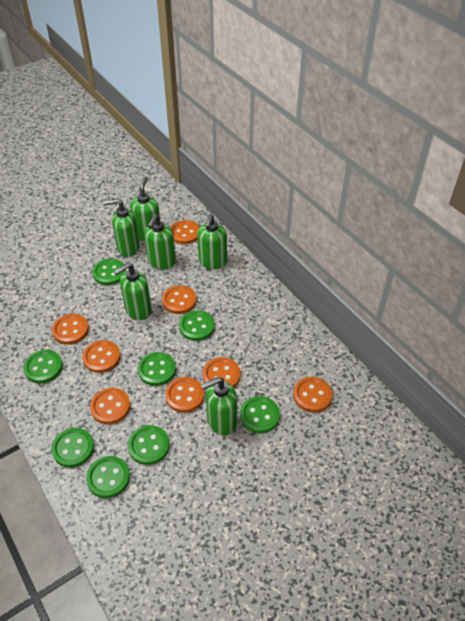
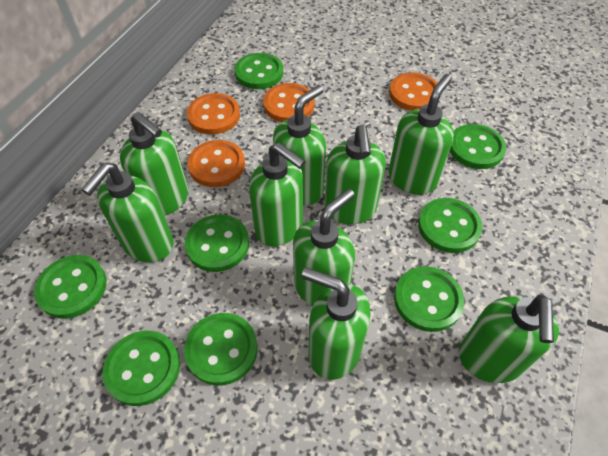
green soap dispenser: [103,199,140,257] [114,262,152,320] [130,177,160,240] [144,214,176,270] [197,214,227,269] [201,377,237,435] = 6 -> [81,163,173,262] [120,112,188,216] [249,143,306,246] [273,85,326,205] [293,189,355,307] [302,267,371,380] [324,125,386,224] [388,74,454,195] [459,294,559,383] = 9
orange button: [52,314,89,345] [82,340,120,373] [90,388,130,424] [162,285,196,314] [165,377,204,413] [170,220,200,244] [203,357,241,388] [293,377,333,412] = 8 -> [187,93,240,135] [187,140,245,187] [263,83,315,122] [389,72,438,111] = 4

